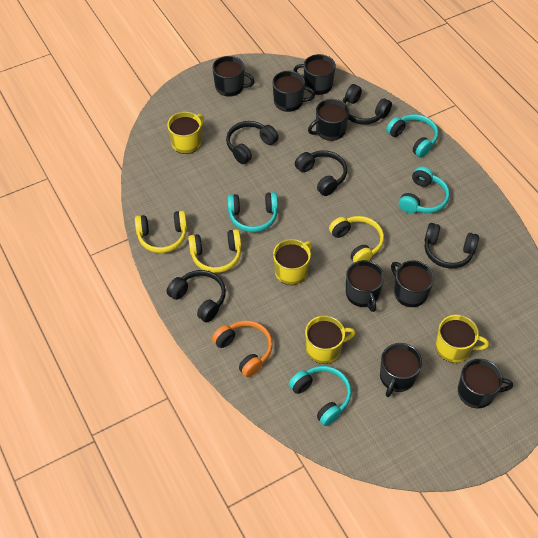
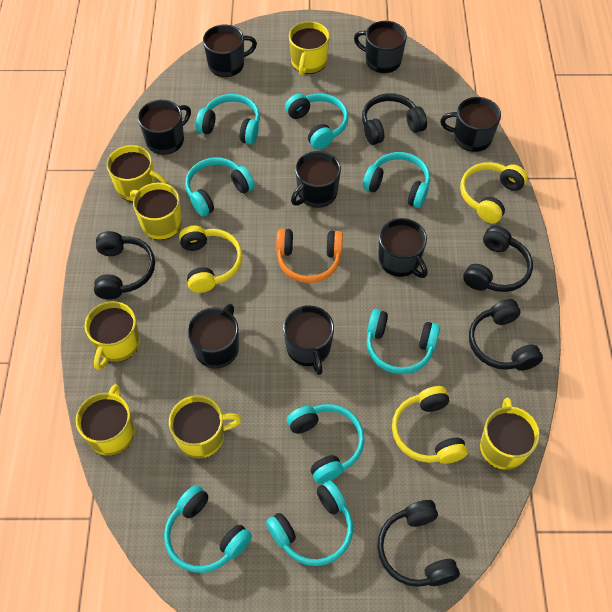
turquoise headphones: [227,192,278,232] [289,366,351,426] [386,114,439,158] [399,166,450,213] = 4 -> [164,485,252,573] [185,157,255,217] [196,94,260,145] [266,480,353,566] [285,93,348,150] [287,404,365,484] [363,152,430,208] [366,309,440,374] = 8
yellow mug: [167,112,204,154] [273,239,312,285] [305,316,355,364] [436,315,489,363] = 4 -> [76,384,135,456] [85,301,140,370] [107,145,167,202] [130,183,182,240] [169,395,242,459] [289,21,330,76] [480,398,540,470] = 7

